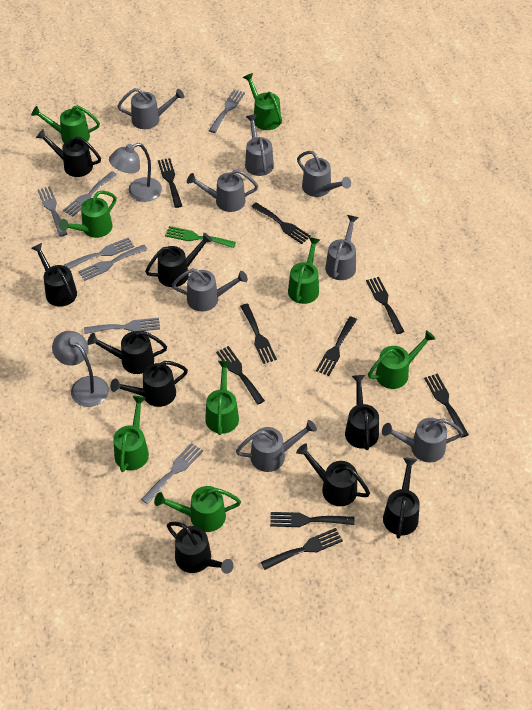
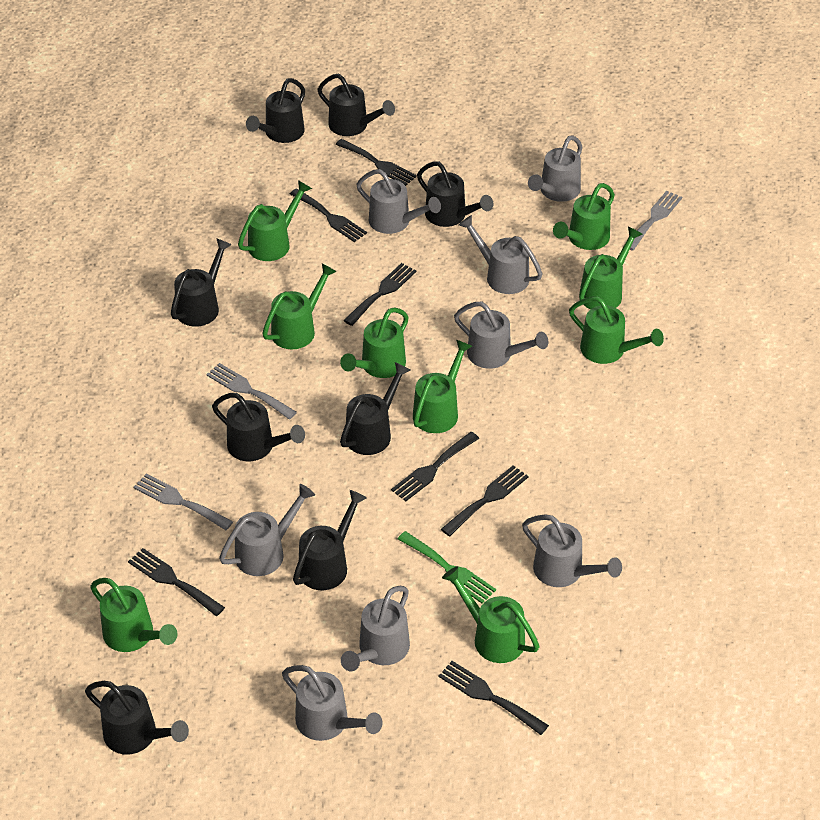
black fork: [158,158,182,208] [216,346,265,405] [240,304,277,364] [251,203,311,244] [261,528,343,570] [270,512,355,527] [316,316,357,376] [366,277,405,334] [424,373,469,438] = 9 -> [128,548,225,616] [290,188,367,242] [335,139,417,186] [343,263,417,326] [391,432,479,502] [439,661,549,735] [441,465,528,536] = 7
black watering can: [31,243,77,307] [36,129,101,177] [87,331,167,374] [110,361,188,407] [145,233,213,287] [167,522,234,574] [296,443,370,506] [345,375,379,450] [383,458,420,539] = 9 -> [85,681,189,755] [171,238,232,327] [212,393,305,461] [246,78,305,143] [293,490,367,590] [317,74,395,136] [340,362,410,455] [417,161,493,227] = 8
green watering can: [31,105,100,143] [59,191,117,238] [113,396,149,472] [154,486,241,532] [205,361,239,435] [243,73,282,130] [288,237,320,304] [368,330,435,389] = 8 -> [90,578,177,652] [238,180,312,261] [262,263,337,349] [340,307,409,378] [413,340,472,433] [442,566,539,663] [553,183,615,250] [569,296,664,364] [579,227,643,309] = 9
grey fork: [38,186,67,237] [63,171,117,217] [64,237,134,269] [79,245,148,281] [84,318,160,334] [141,443,203,504] [209,89,245,133] = 7 -> [134,474,233,530] [206,363,297,419] [630,191,682,251] = 3
grey lamp: [52,331,109,407] [109,143,162,202] = 2 -> none = 0

